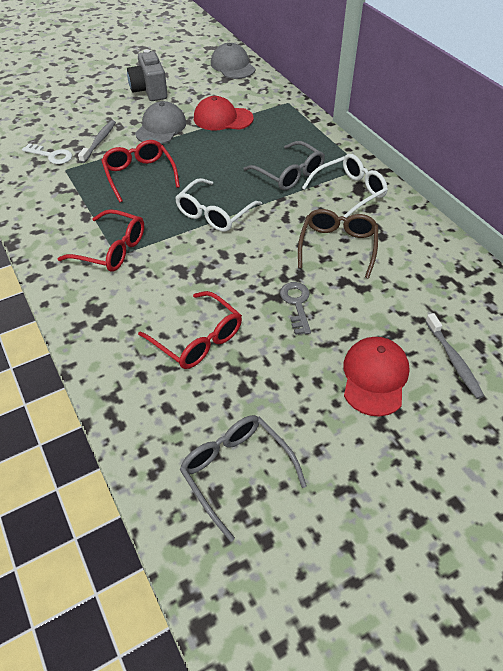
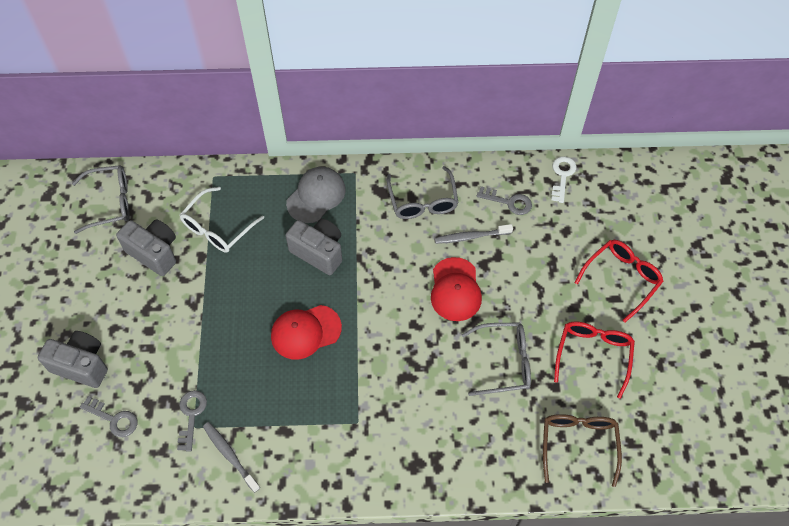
grey camera: [127,49,168,101] = 1 -> [38,331,108,388] [116,219,176,276] [286,219,342,275] = 3
grey cap: [135,101,186,144] [211,43,255,79] = 2 -> [286,167,346,223] = 1
grey glasses: [179,415,307,542] [243,141,325,190] = 2 -> [72,165,130,234] [387,166,458,219] [462,323,531,396] = 3
grey key: [280,282,311,335] = 1 -> [80,396,137,437] [177,390,207,452] [477,186,532,215] = 3
red glasses: [57,209,144,272] [101,140,180,203] [138,291,242,369] = 3 -> [554,321,635,399] [574,240,664,322] = 2
white glasses: [175,178,262,232] [302,154,388,221] = 2 -> [180,187,264,253] = 1

